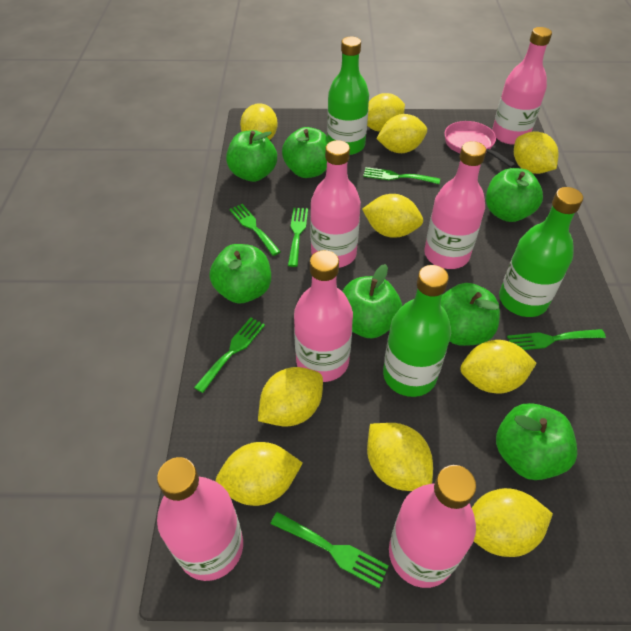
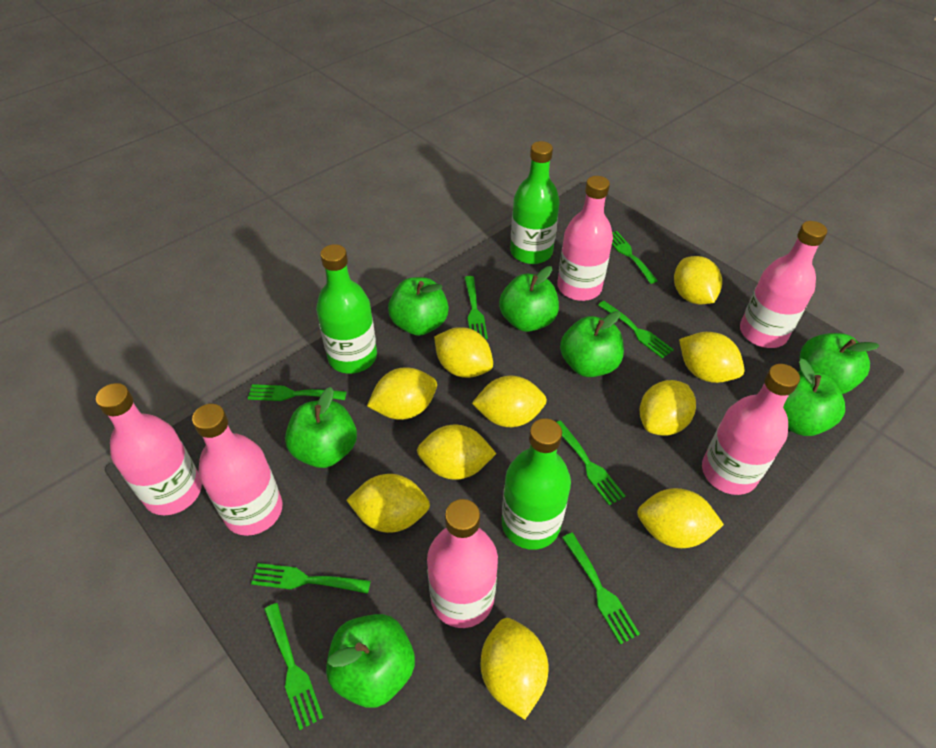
green fork: [194,317,265,393] [229,204,281,256] [271,512,389,588] [288,208,308,267] [363,167,440,184] [507,329,606,350] = 6 -> [248,384,347,401] [251,563,371,594] [264,603,323,730] [464,276,488,339] [557,420,625,506] [562,533,640,645] [598,301,674,358] [612,231,658,284] = 8
pink pan: [444,121,516,168] = 1 -> none = 0

